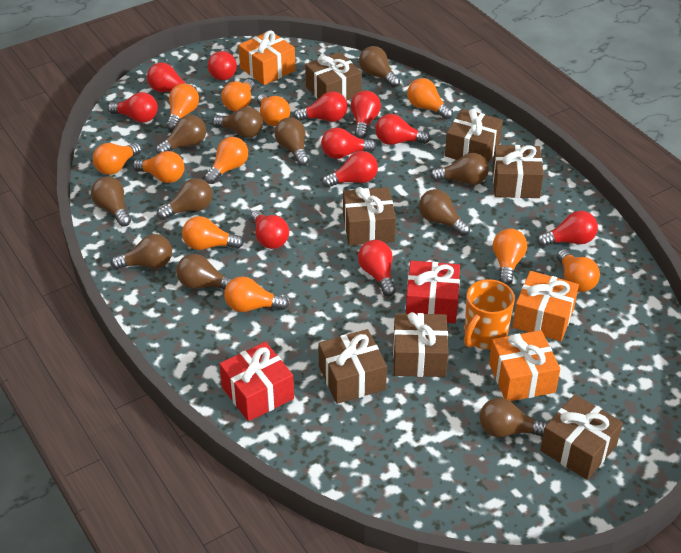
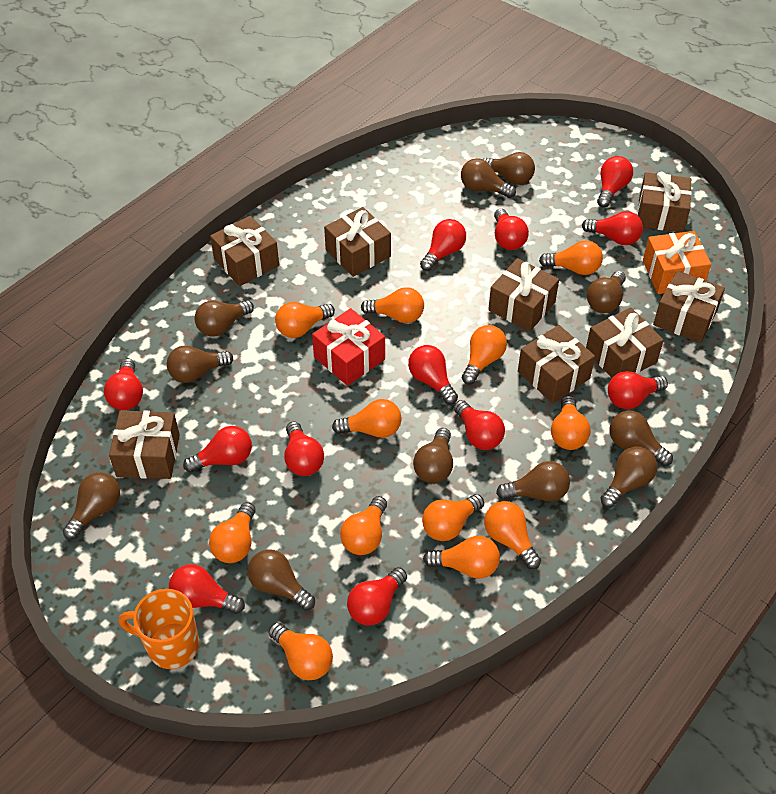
brown gift: [305,52,362,101] [318,329,387,404] [343,187,396,246] [393,312,448,377] [445,109,503,163] [492,145,544,198] [540,394,623,480] = 7 -> [109,411,180,479] [210,216,279,286] [324,207,391,277] [488,258,559,332] [518,325,595,403] [586,307,664,378] [638,172,692,232] [653,270,725,343] = 8
orange gift: [238,30,296,85] [489,330,560,401] [513,271,579,341] = 3 -> [643,231,711,294] = 1
orange light bulb: [93,143,141,175] [133,151,184,183] [166,84,199,131] [182,216,244,250] [204,137,248,184] [221,79,255,111] [224,276,289,312] [257,94,290,126] [407,78,453,119] [493,229,527,285] [557,249,600,292] = 11 -> [209,502,256,563] [268,622,333,680] [275,302,335,338] [332,399,402,438] [340,496,387,555] [361,287,424,323] [422,494,484,541] [423,536,500,579] [462,325,507,385] [484,501,541,569] [539,240,603,275] [551,396,590,450] = 12
red gift: [220,342,294,421] [406,261,460,323] = 2 -> [312,308,385,386] = 1
red light bulb: [108,92,158,123] [147,63,197,92] [208,49,237,80] [250,210,289,249] [293,91,348,122] [321,127,376,159] [322,151,378,188] [351,91,381,139] [358,240,396,296] [375,114,430,145] [537,211,598,247] = 11 -> [104,358,143,410] [169,564,245,614] [183,426,252,473] [284,421,324,476] [347,567,407,625] [408,345,458,405] [420,219,466,271] [454,400,505,450] [494,208,529,250] [582,211,643,245] [597,156,633,207] [608,371,668,409] = 12

